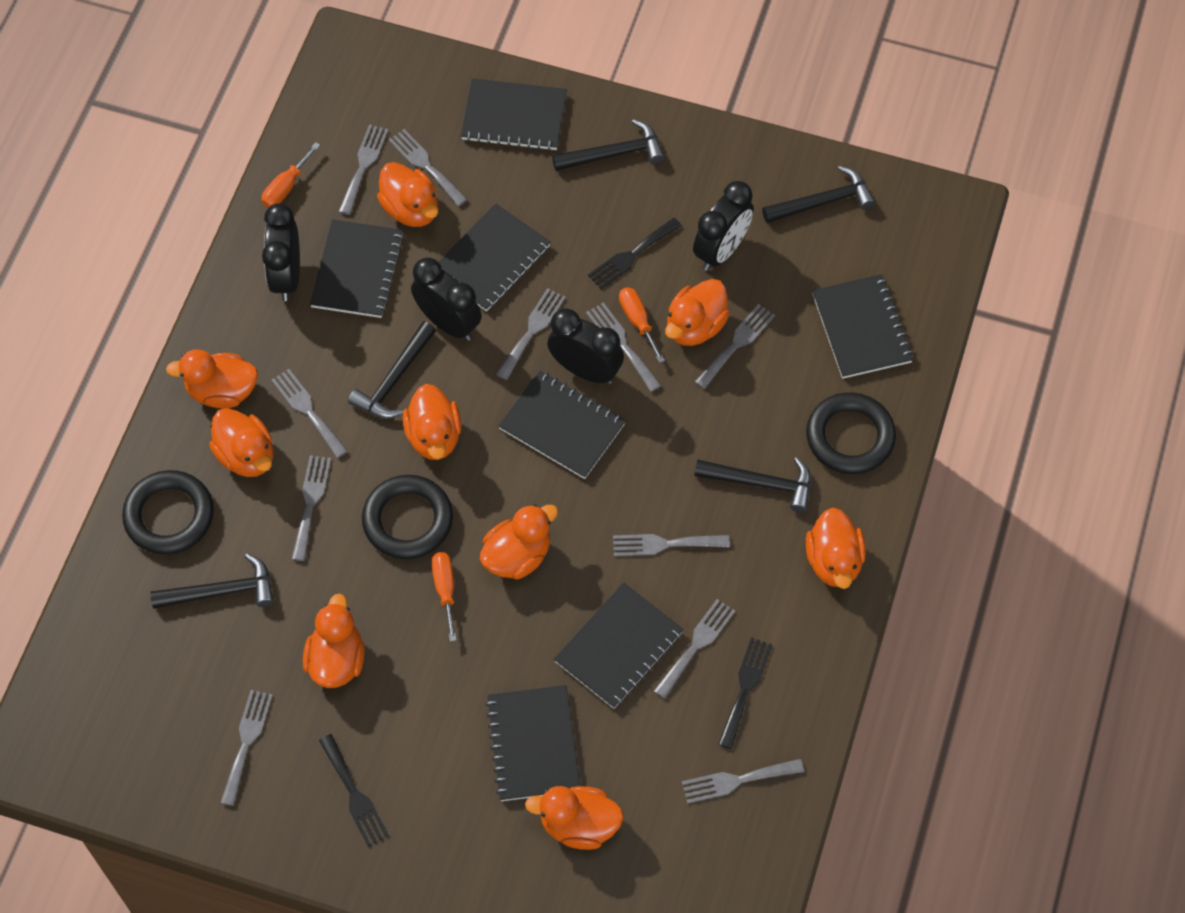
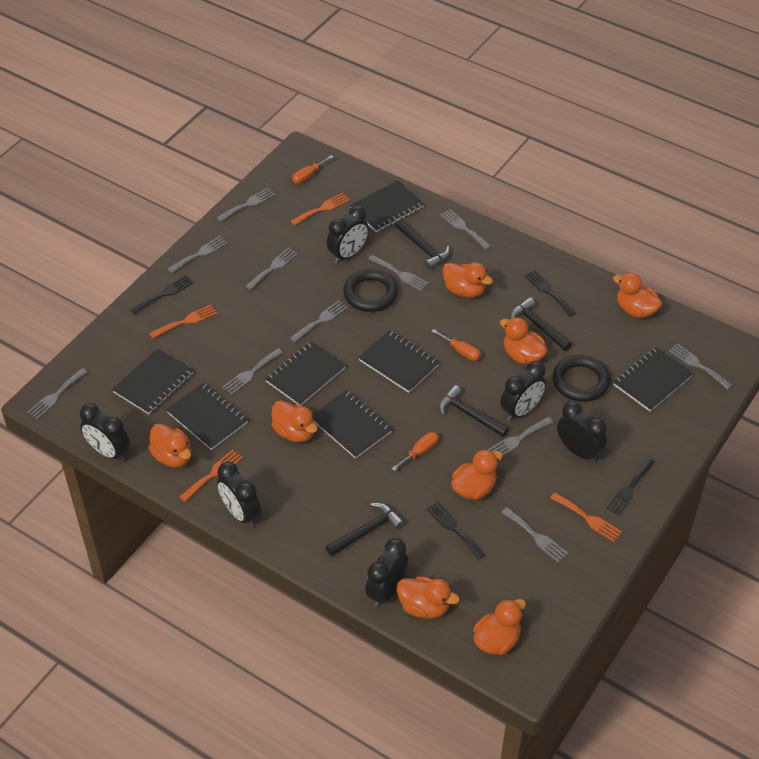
black clock: [262,203,300,301] [411,257,482,341] [547,308,624,384] [693,181,754,271] = 4 -> [80,403,130,462] [217,462,261,527] [327,205,369,263] [365,538,408,607] [500,361,546,421] [557,401,607,463] = 6
black fork: [319,734,389,846] [588,218,682,289] [718,637,773,749] = 3 -> [131,275,193,314] [426,501,486,560] [525,270,575,316] [607,458,655,515] = 4
black hammer: [150,553,274,609] [348,321,436,419] [552,119,665,171] [694,457,811,512] [762,166,875,223] = 5 -> [326,503,404,556] [395,219,450,270] [439,385,509,437] [510,297,572,351] = 4
black ring: [122,470,214,555] [362,475,453,559] [806,392,896,474] = 3 -> [343,269,398,312] [553,355,610,402] = 2
orange duck: [166,349,258,408] [209,408,273,477] [303,594,365,688] [377,162,438,227] [403,384,462,460] [480,504,558,579] [525,786,624,850] [665,279,730,346] [806,508,866,589] = 9 -> [148,424,191,467] [271,400,318,442] [396,576,459,618] [443,262,493,298] [451,449,503,500] [473,599,526,655] [500,317,547,365] [613,272,662,318] = 8
orange fork: none = 0 -> [149,305,217,338] [179,450,243,502] [290,193,350,226] [550,493,622,542] = 4

